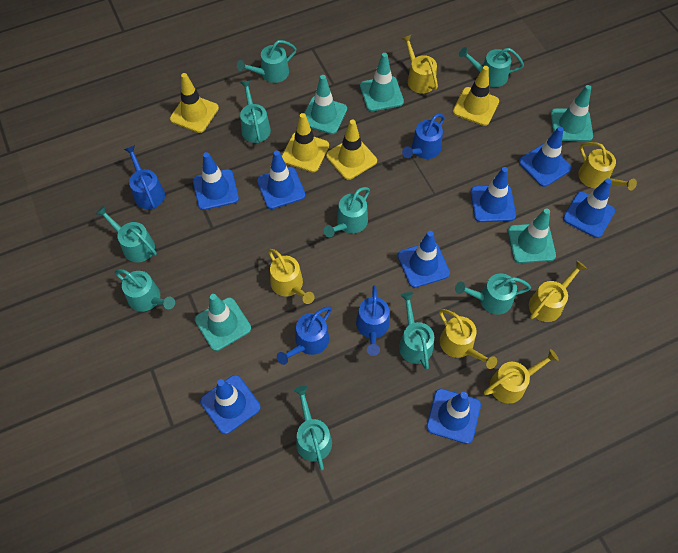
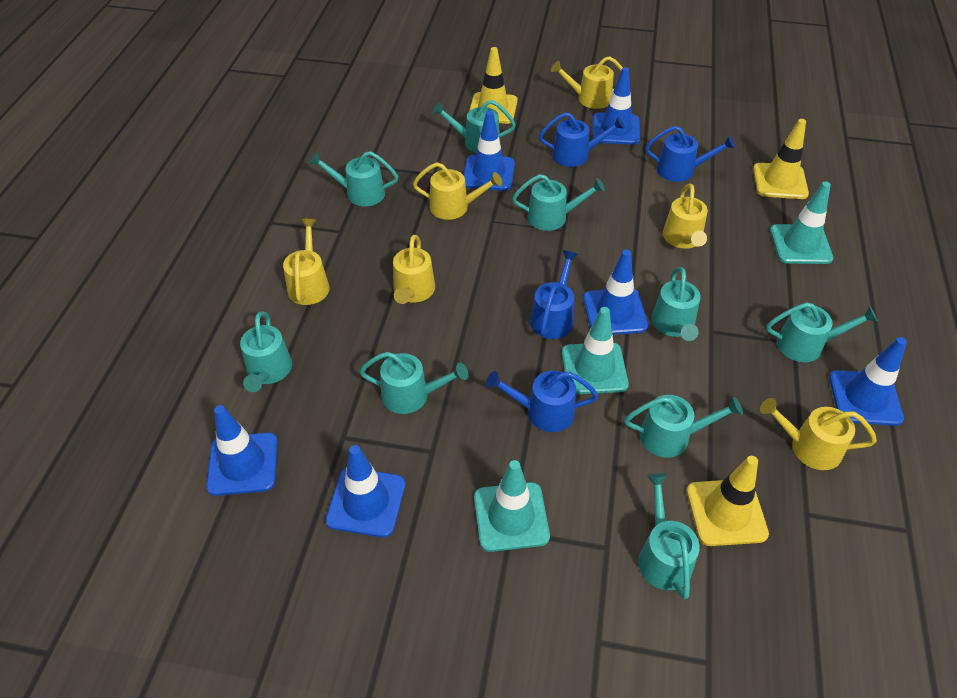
blue traffic cone: [193,152,239,210] [200,375,261,434] [257,150,305,209] [398,231,450,288] [426,389,481,444] [471,167,516,222] [519,127,571,187] [563,178,615,238] = 8 -> [206,405,278,496] [326,445,405,538] [463,111,515,191] [583,250,648,335] [593,67,640,145] [829,337,907,426] = 6
turquoise traffic cone: [195,294,251,351] [304,75,347,134] [360,53,404,111] [508,208,556,263] [551,85,593,142] = 5 -> [474,460,550,552] [562,307,629,394] [770,181,833,264] = 3
yellow traffic cone: [170,73,219,133] [282,113,329,172] [326,119,377,180] [453,66,499,126] = 4 -> [469,47,518,124] [687,456,769,546] [753,119,809,199] = 3

